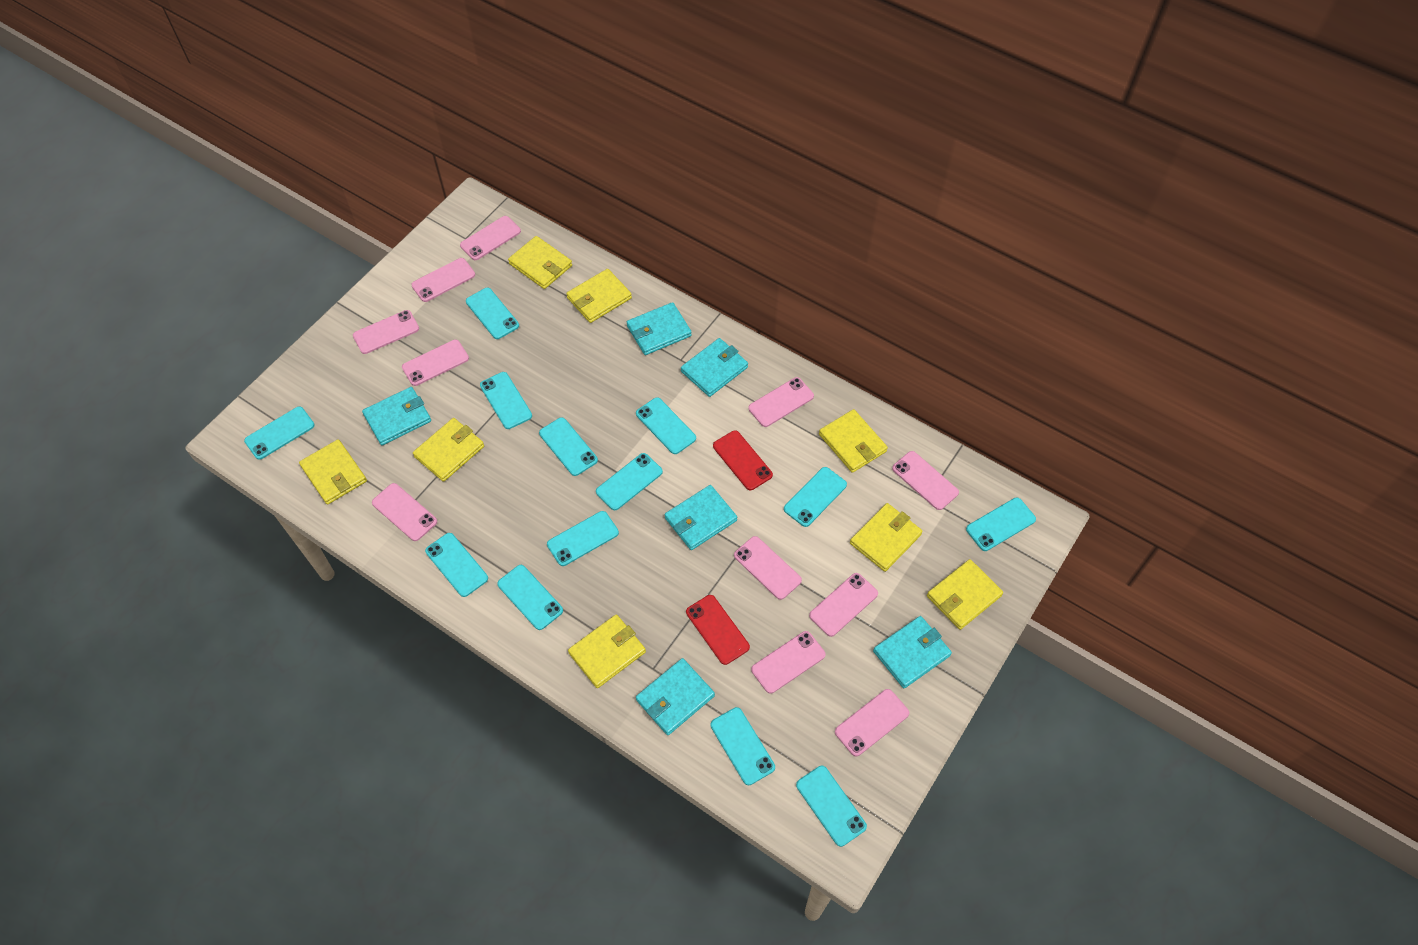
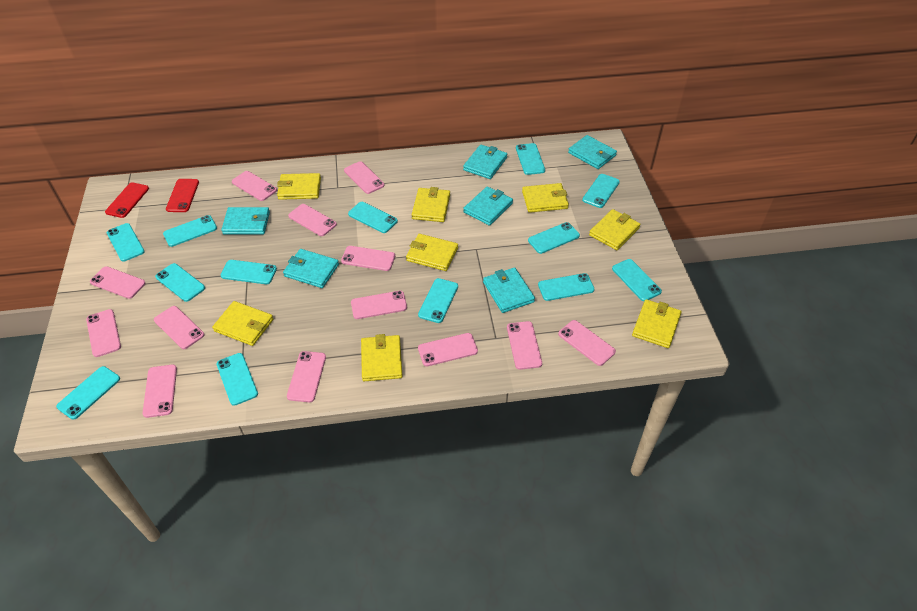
pink phone: [353,310,419,354] [372,483,437,541] [402,340,469,386] [411,258,475,302] [460,216,521,260] [734,536,802,600] [748,377,814,427] [751,631,826,694] [809,573,878,637] [835,689,909,757] [892,451,959,510] = 11 -> [86,309,121,357] [90,266,146,299] [143,364,177,418] [154,306,204,349] [232,171,277,201] [287,351,326,402] [288,204,337,236] [341,246,395,271] [344,161,385,194] [351,291,407,319] [418,333,478,366] [507,321,542,370] [558,320,616,366] = 13

